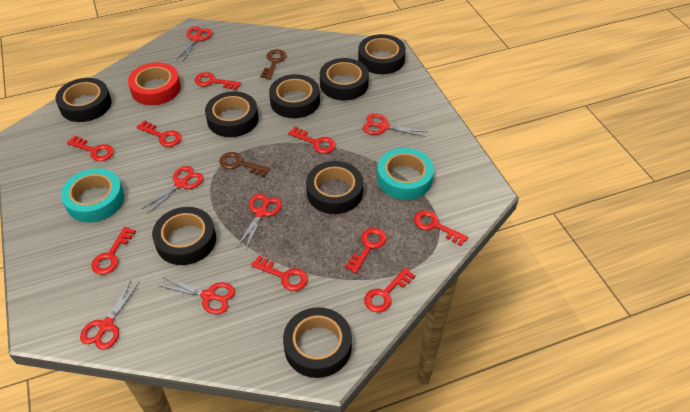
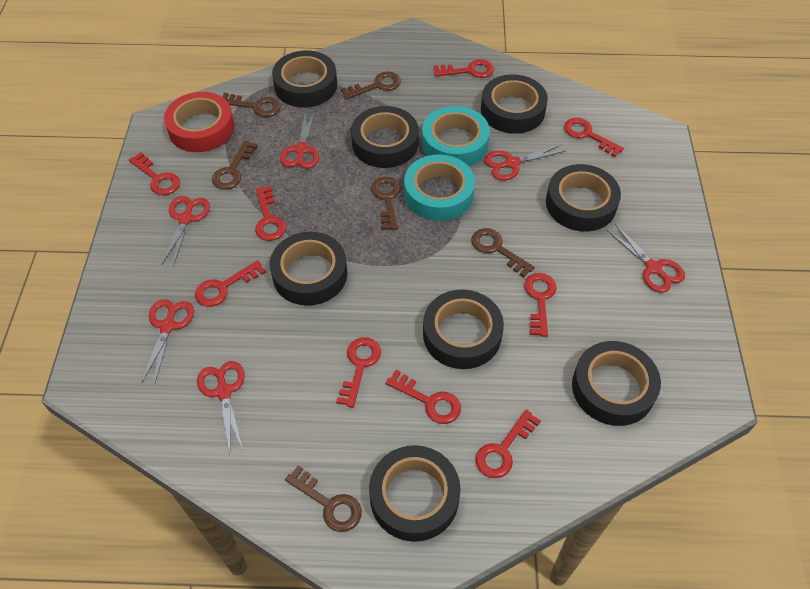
brown key: [219,152,270,177] [260,49,287,79] = 2 -> [212,141,258,190] [222,93,281,117] [285,465,362,532] [341,71,401,99] [371,177,401,230] [471,228,535,278] = 6

